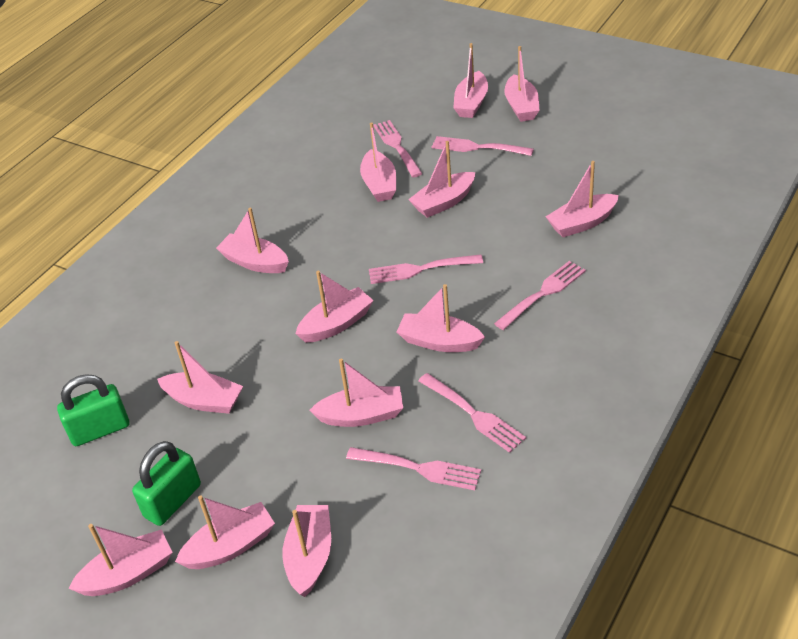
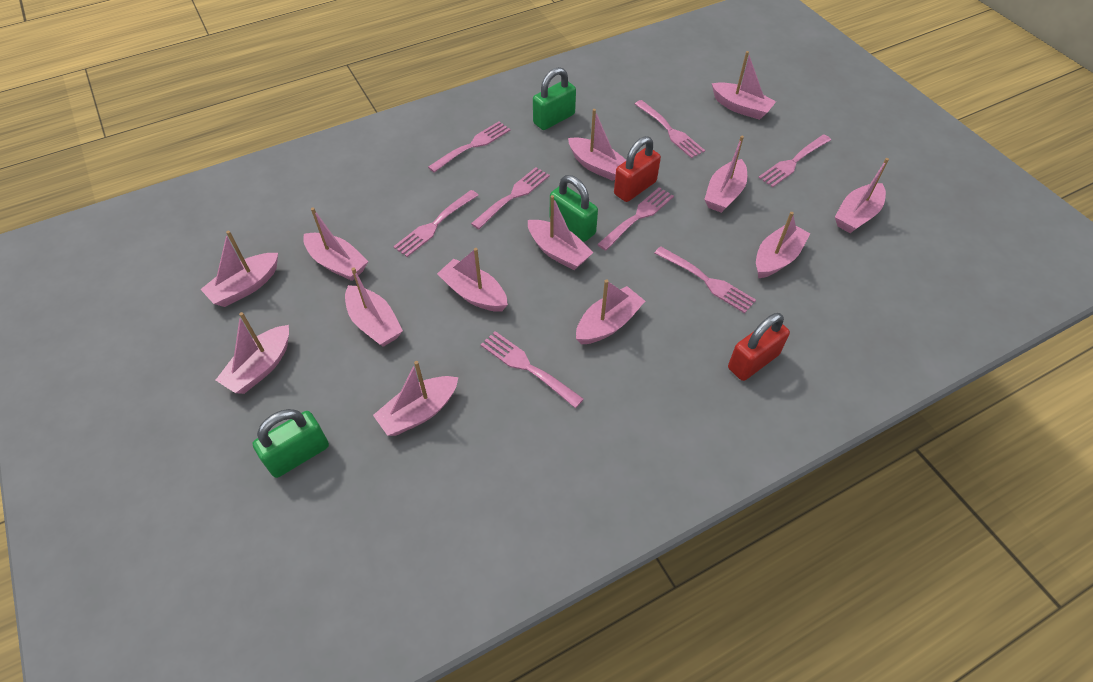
green padlock: [57,374,129,446] [132,441,201,526] = 2 -> [253,409,329,478] [533,67,576,130] [550,175,598,242] = 3
pink fork: [346,447,481,490] [369,255,483,284] [373,120,423,177] [418,373,526,453] [432,136,534,156] [494,261,586,330] = 6 -> [393,190,479,257] [428,121,511,173] [471,167,550,229] [480,331,584,408] [597,187,674,251] [635,100,705,158] [654,246,756,313] [758,134,831,187] = 8
red padlock: none = 0 -> [614,136,661,202] [728,313,790,381] = 2

